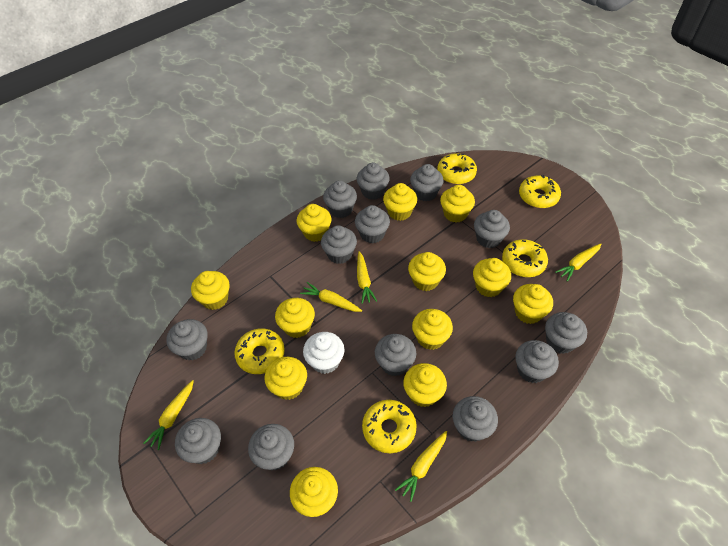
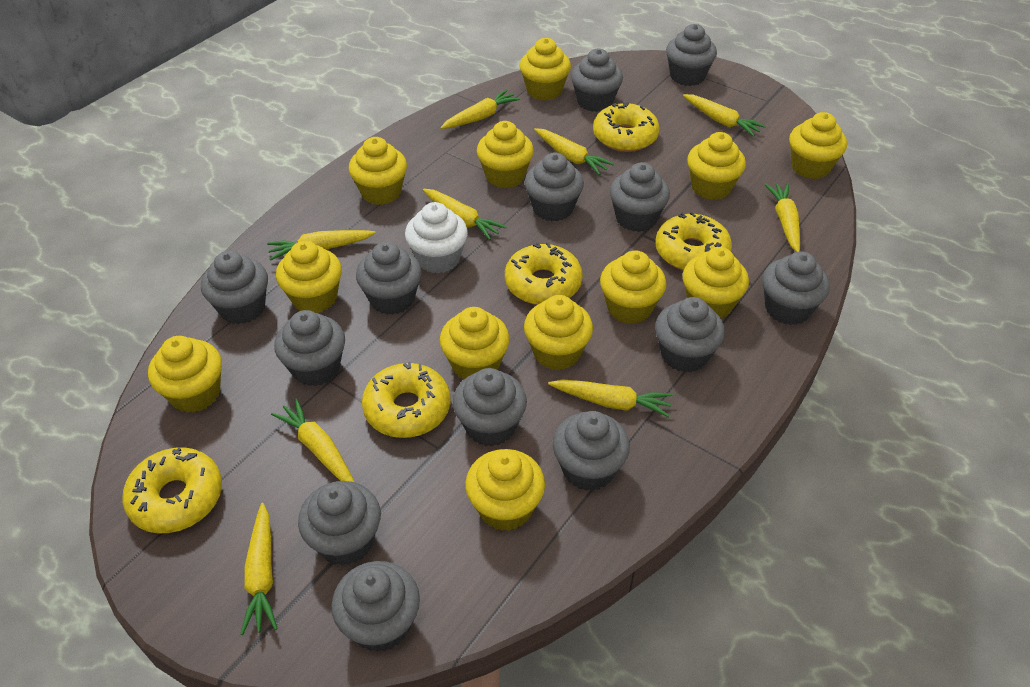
yellow carrot: [143,380,194,450] [300,282,362,312] [357,251,377,304] [395,431,447,502] [555,244,602,282] = 5 -> [240,503,278,635] [267,230,376,260] [271,398,354,482] [423,188,506,240] [440,89,520,129] [534,128,614,175] [548,379,673,417] [683,94,766,137] [765,184,800,252] = 9

